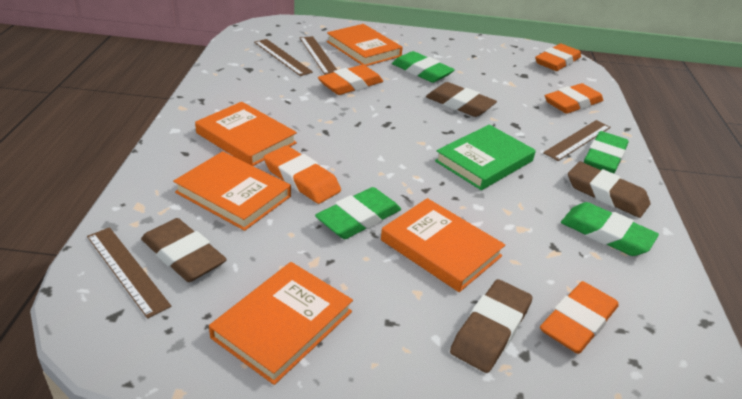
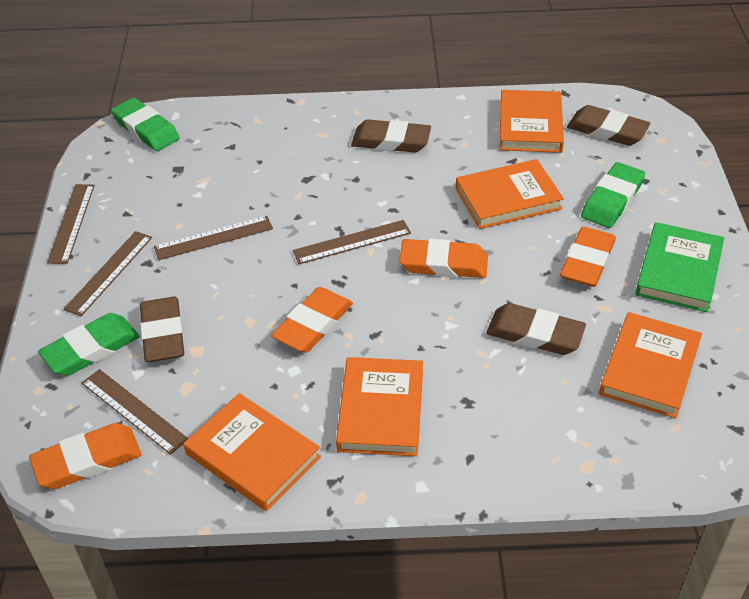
brown ruler: [87,227,172,319] [254,39,313,76] [300,36,337,75] [543,120,611,161] = 4 -> [47,184,95,264] [64,231,152,316] [82,369,188,455] [154,216,273,260] [292,220,411,264] = 5
green eraser: [315,187,401,239] [392,51,455,83] [561,202,659,256] [584,131,628,174] = 4 -> [38,313,140,376] [111,98,180,151] [581,162,645,228] = 3
orange eraser: [264,145,341,204] [318,65,383,95] [535,44,581,71] [540,281,619,354] [545,83,603,114] = 5 -> [29,423,141,489] [271,287,353,353] [399,239,488,278] [560,227,616,287] = 4

